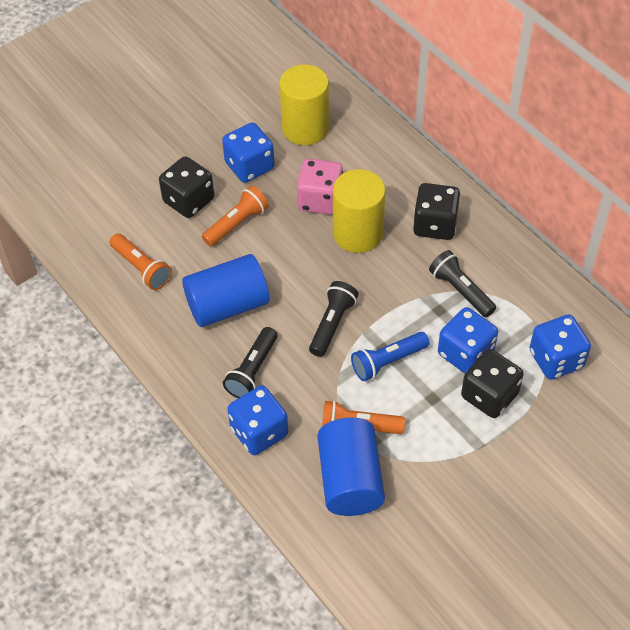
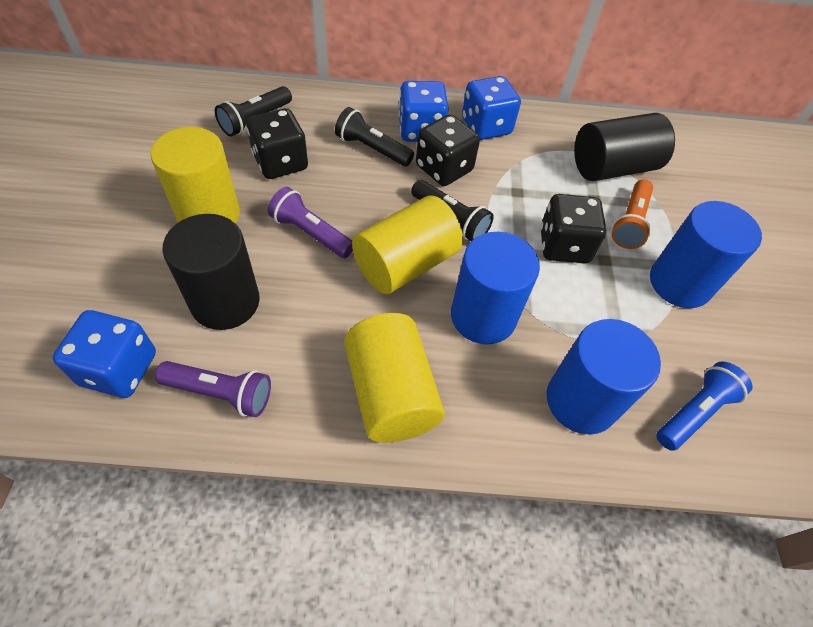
black cylinder: none = 0 -> [162,214,260,330] [574,113,675,181] = 2
blue cylinder: [182,254,270,327] [317,418,385,516] = 2 -> [451,232,540,344] [547,319,661,434] [650,201,762,308] = 3
blue dice: [222,122,275,183] [227,385,288,455] [438,307,498,373] [529,315,591,380] = 4 -> [53,310,156,398] [399,81,449,142] [462,76,521,140] = 3
orange flashlight: [110,234,172,290] [202,186,269,247] [322,400,405,434] = 3 -> [612,179,653,249] = 1
pink dice: [297,159,343,215] = 1 -> none = 0
purple flashlight: none = 0 -> [155,361,271,417] [268,187,353,258] = 2
yellow cylinder: [279,65,329,145] [333,169,386,253] = 2 -> [151,127,240,224] [344,313,445,443] [352,196,463,294] = 3

